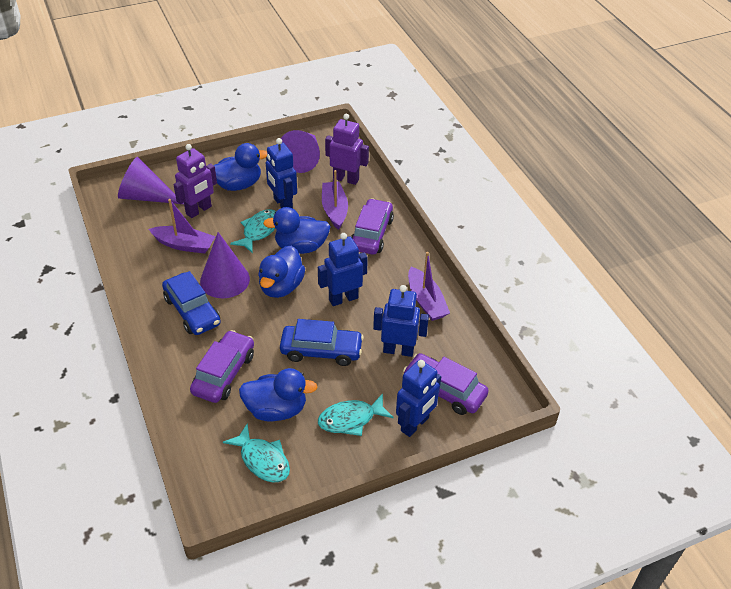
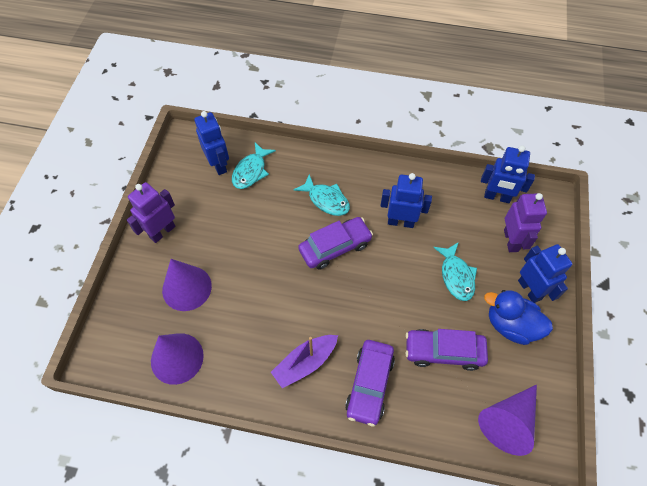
blue car: [162,271,221,335] [280,319,364,366] = 2 -> none = 0
blue duck: [214,143,267,191] [239,368,317,422] [258,246,305,298] [263,207,331,254] = 4 -> [484,290,553,345] = 1
purple boat: [149,199,216,254] [322,170,348,230] [408,252,450,321] = 3 -> [271,335,338,388] = 1

